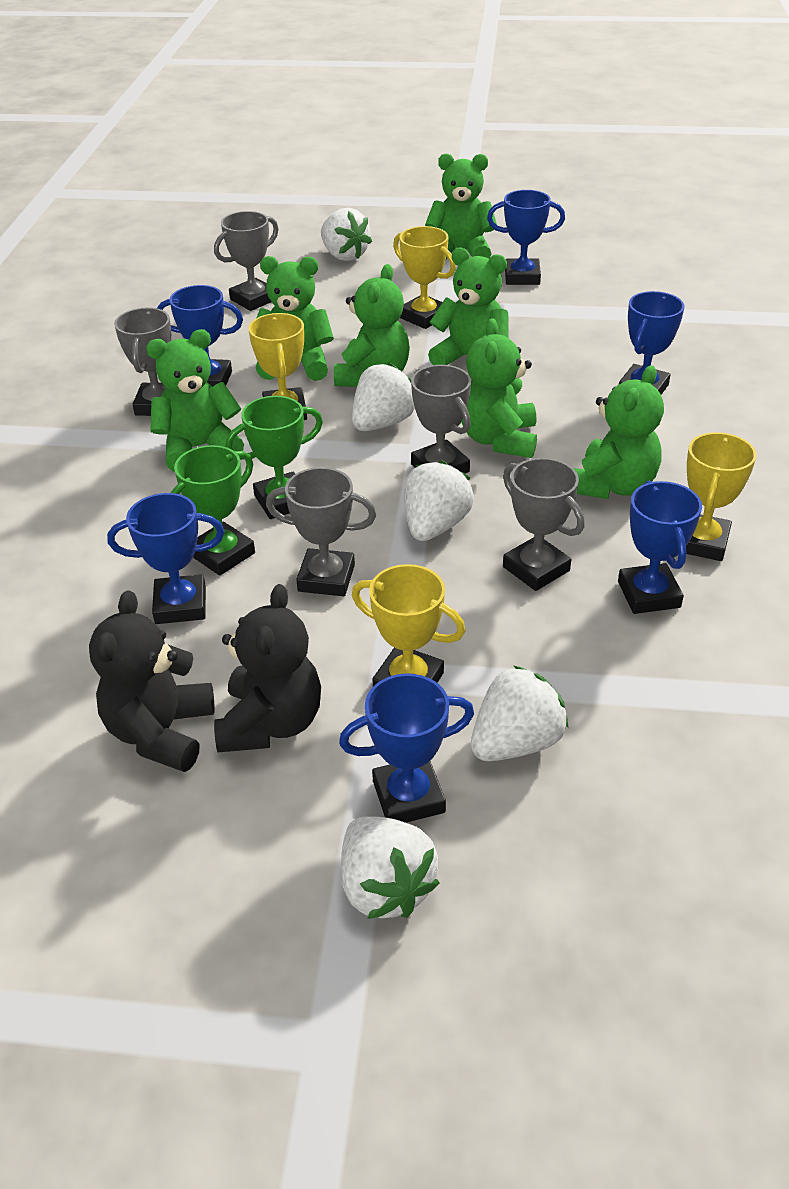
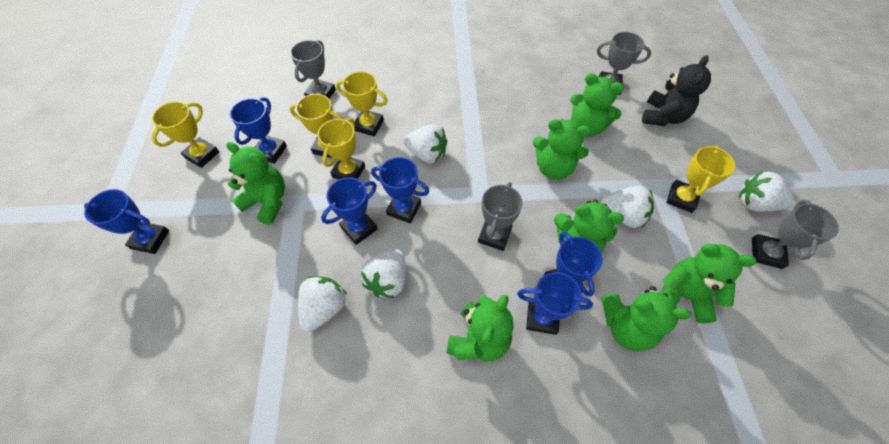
black teddy bear: [89,590,215,772] [214,584,321,752] = 2 -> [642,55,711,126] = 1
green trophy: [171,445,255,576] [226,396,323,519] = 2 -> none = 0
grey trophy: [114,307,171,416] [214,211,279,311] [266,467,376,596] [411,365,471,473] [503,458,585,591] = 5 -> [290,40,336,99] [478,182,523,251] [597,32,651,95] [752,199,839,269] = 4
yellow trophy: [248,313,307,420] [352,564,465,686] [393,226,456,329] [686,432,756,561] = 4 -> [152,102,219,168] [290,94,343,158] [318,118,365,180] [336,71,388,136] [666,146,735,213] = 5

